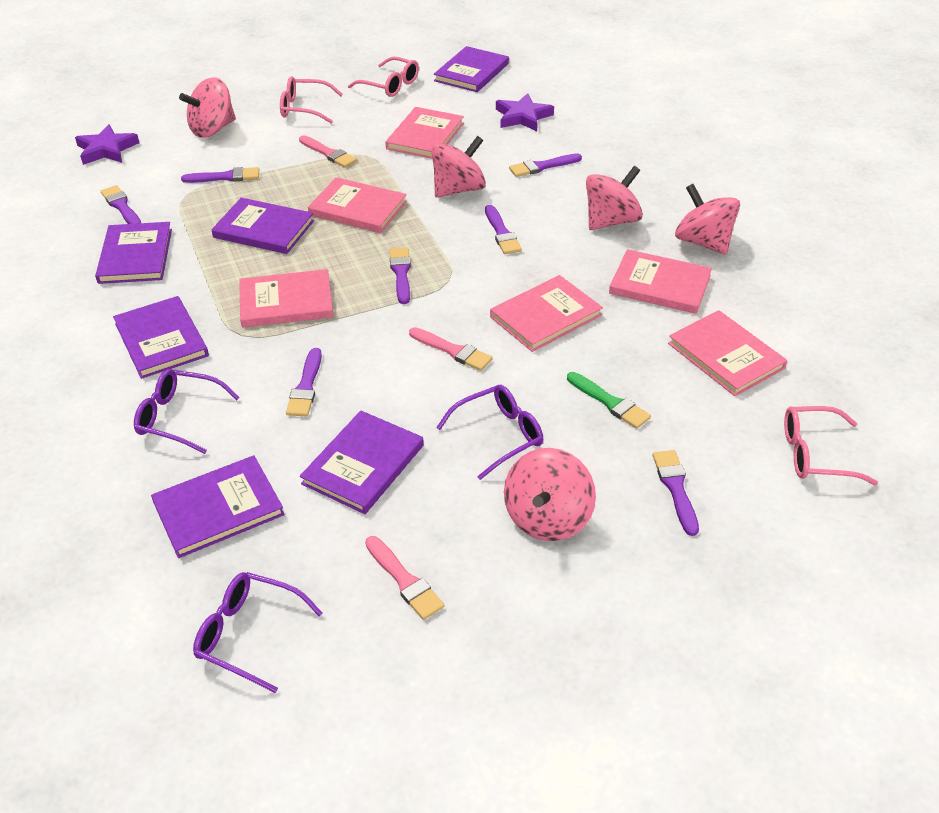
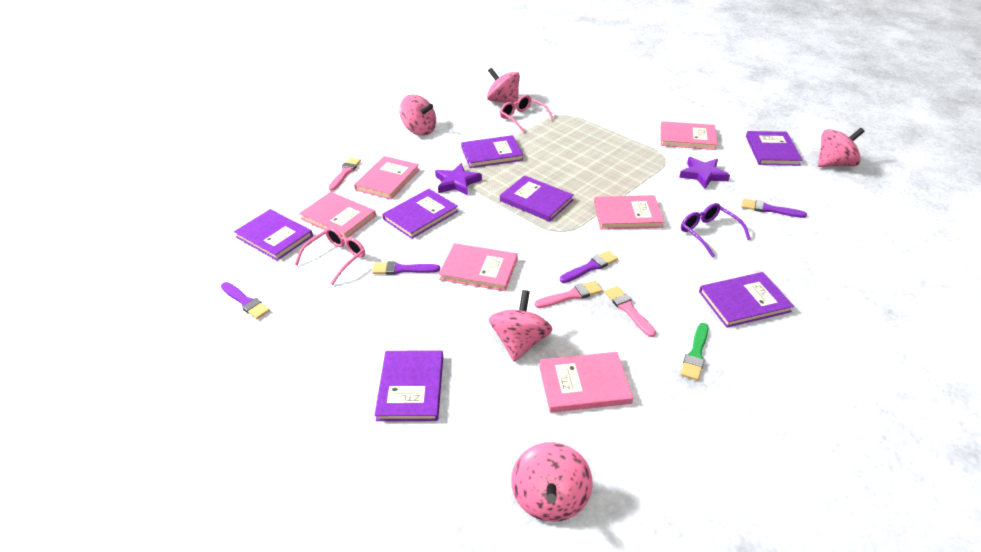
pink glasses: [280,76,343,123] [348,57,419,97] [784,406,878,485] = 3 -> [295,227,365,285] [500,95,554,133] = 2
purple book: [95,222,172,284] [113,296,209,379] [151,455,285,558] [211,198,314,254] [300,411,424,514] [434,46,509,92] = 6 -> [234,209,313,261] [375,350,443,421] [382,189,458,239] [461,135,523,168] [500,175,574,222] [699,272,794,328] [746,131,802,166] = 7
purple brush: [101,185,141,224] [181,167,259,183] [286,348,322,417] [389,247,411,304] [485,205,522,254] [509,153,582,177] [653,450,699,536] = 7 -> [221,282,270,319] [372,261,440,275] [560,250,618,283] [742,199,807,218] = 4
purple glasses: [134,369,240,454] [193,572,323,693] [436,385,543,480] = 3 -> [681,203,751,258] = 1

